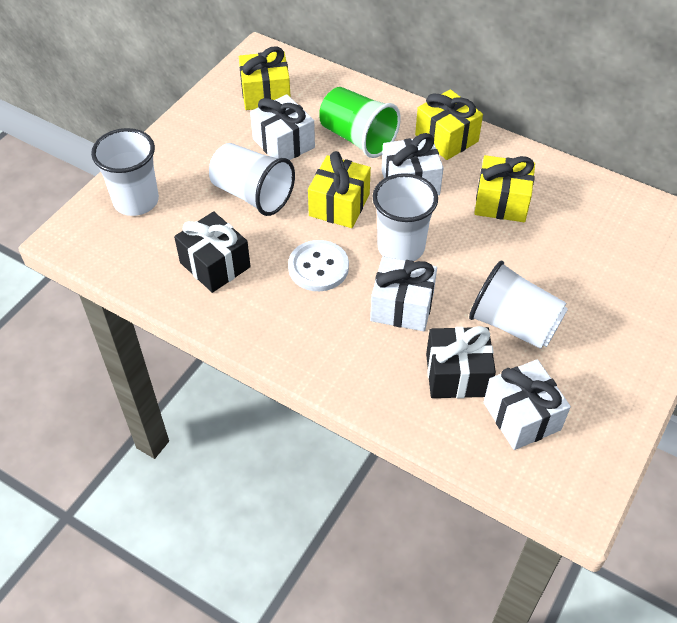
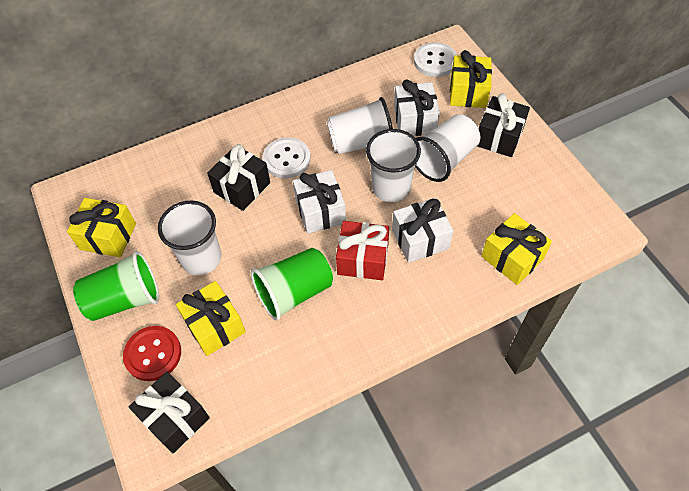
black gift: [174,211,251,293] [426,326,496,398] = 2 -> [129,372,210,454] [207,144,270,211] [477,93,530,157] = 3
green cup: [319,87,401,158] = 1 -> [73,251,159,321] [251,248,333,321] = 2
red button: none = 0 -> [123,326,181,381] = 1
red gift: none = 0 -> [336,221,389,280] = 1
white button: [288,240,349,291] = 1 -> [263,137,311,178] [414,42,457,77] = 2
white gift: [250,94,315,160] [370,257,437,331] [382,133,444,195] [484,359,571,450] = 4 -> [293,170,346,234] [392,198,454,263] [394,80,440,136] = 3

